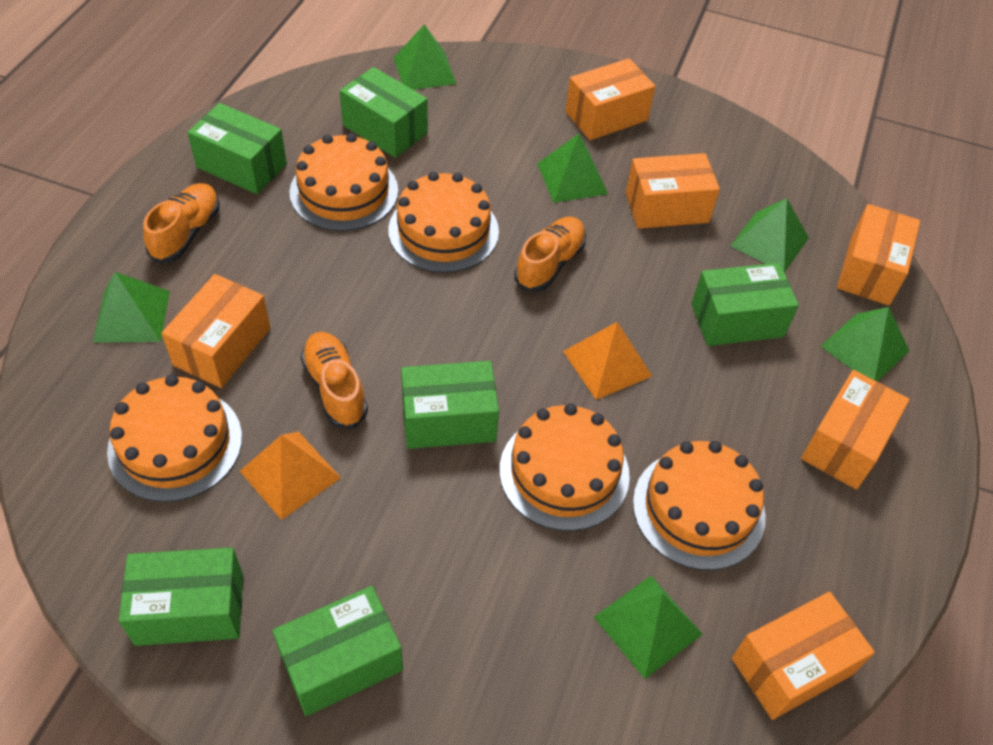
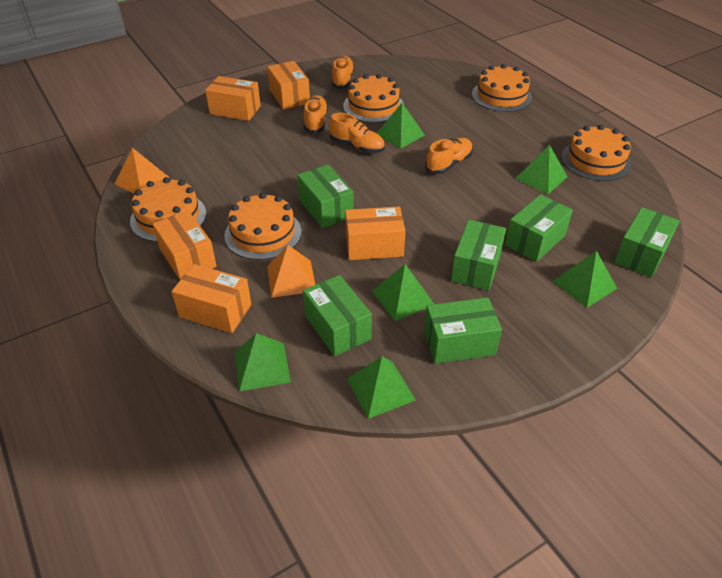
orange box: [161,274,270,388] [565,58,655,140] [626,153,720,229] [732,592,875,720] [801,370,910,490] [837,204,920,306] = 6 -> [152,211,217,280] [171,264,252,333] [205,76,261,121] [267,61,310,109] [345,207,405,260] = 5
orange shoe: [143,183,220,263] [301,332,368,429] [514,217,586,292] = 3 -> [304,95,328,133] [329,113,385,153] [332,56,355,89] [425,138,473,174] = 4

